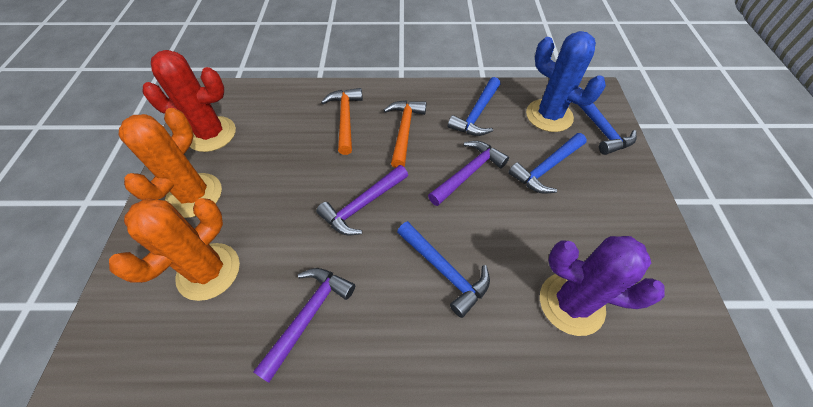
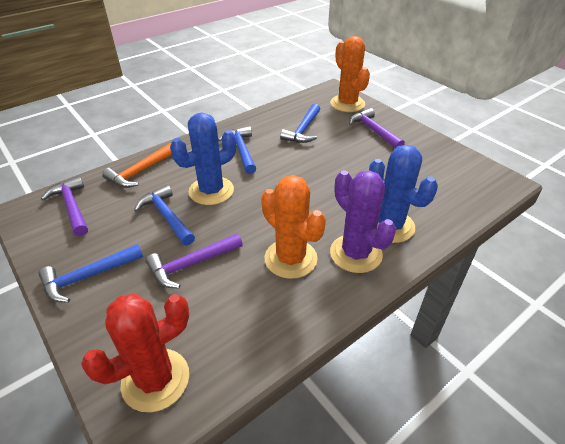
blue cactus: [526,31,606,132] = 1 -> [170,113,236,205] [369,145,438,243] = 2
orange hammer: [321,88,363,155] [384,100,427,168] = 2 -> [102,143,172,188] = 1

